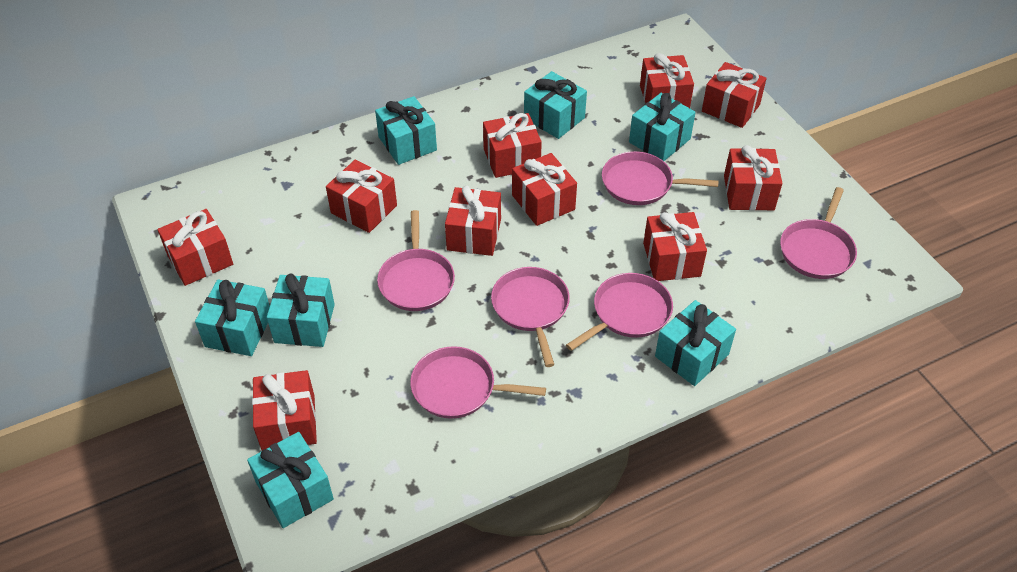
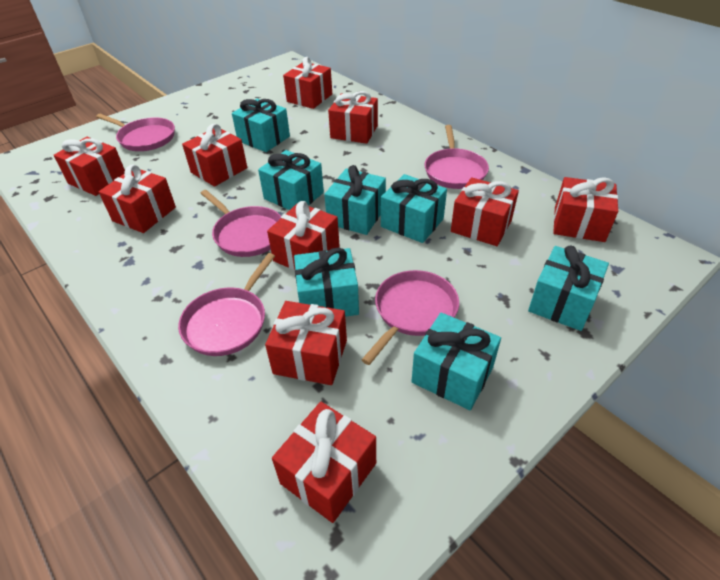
pink pan: [377,210,455,311] [410,346,546,419] [491,267,570,367] [566,273,673,351] [602,151,719,205] [780,187,857,279] = 6 -> [96,114,175,151] [178,253,275,356] [200,190,281,257] [362,270,459,365] [425,125,489,189] = 5

